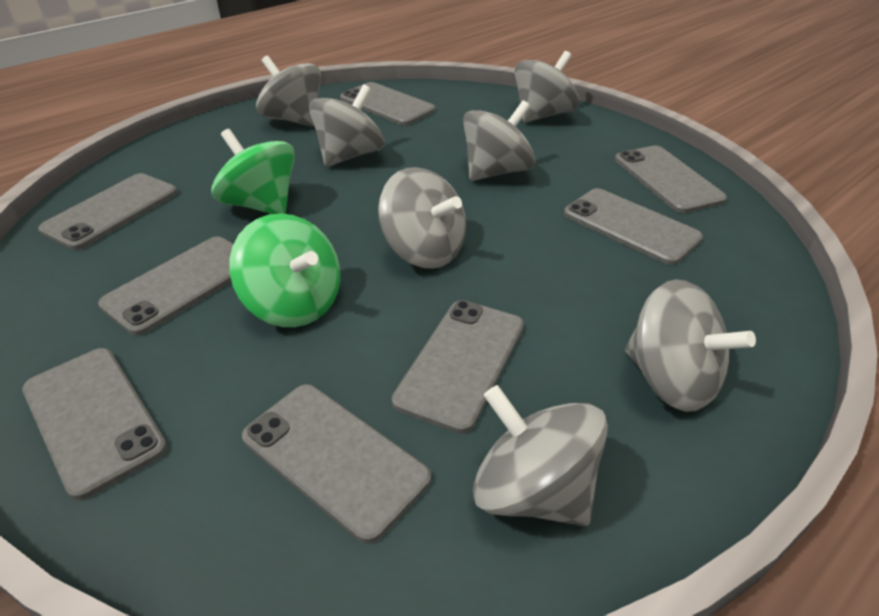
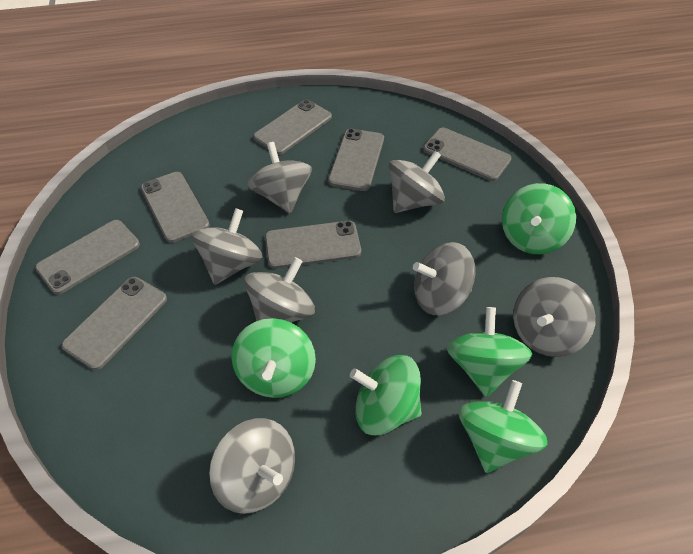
green spinning top: [211,129,295,214] [229,213,340,327] = 2 -> [231,318,316,398] [350,355,422,435] [447,307,532,397] [458,380,548,473] [502,183,576,254] = 5
grey phone: [22,348,167,500] [38,173,178,250] [98,236,233,336] [242,384,431,543] [340,82,435,126] [392,300,524,434] [564,188,703,265] [615,145,727,213] = 8 -> [35,220,140,295] [61,277,167,370] [141,172,210,243] [253,100,332,155] [265,221,361,269] [328,128,384,191] [423,128,511,181] = 7

